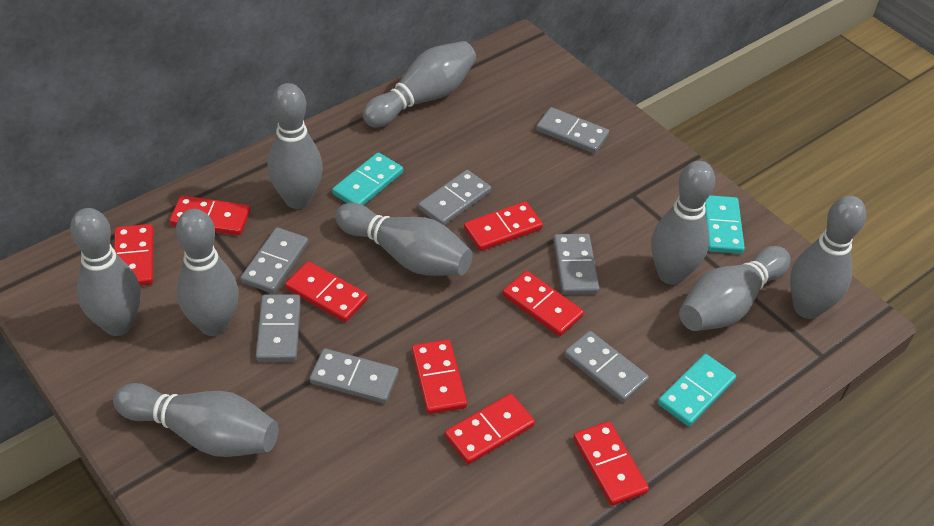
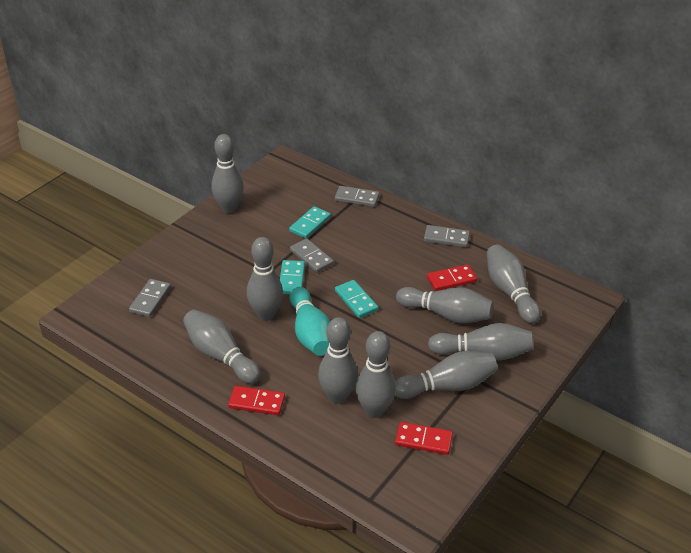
grey domino: [241,227,308,294] [256,295,301,361] [309,348,399,403] [418,170,491,225] [536,107,609,154] [553,234,599,295] [564,331,649,403] = 7 -> [129,279,171,317] [290,238,334,273] [335,186,379,207] [424,225,470,247] = 4
red domino: [114,224,154,286] [170,195,250,235] [285,261,368,322] [412,339,467,414] [445,394,535,464] [464,201,543,251] [503,271,584,336] [573,421,649,506] = 8 -> [228,386,285,415] [395,422,453,455] [427,265,477,291] = 3
turquoise bowling pin: none = 0 -> [289,287,330,356] = 1

